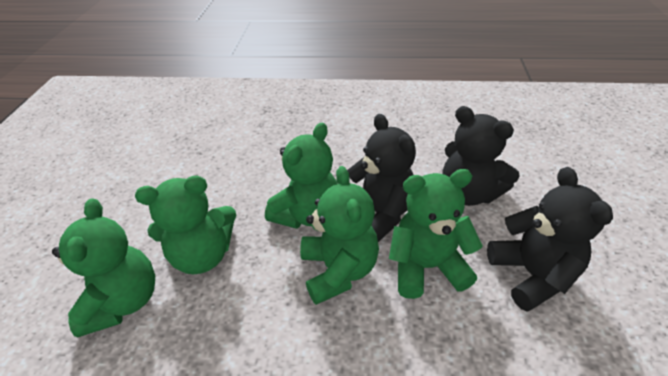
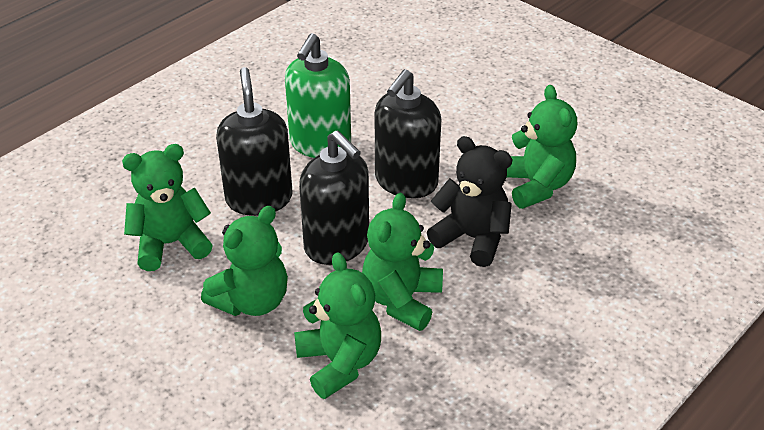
black soap dispenser: none = 0 -> [216,67,292,216] [299,130,369,265] [375,69,441,198] = 3
black teddy bear: [347,114,416,242] [442,106,520,206] [487,167,613,312] = 3 -> [427,136,512,267] = 1
green soap dispenser: none = 0 -> [285,33,351,158] = 1

